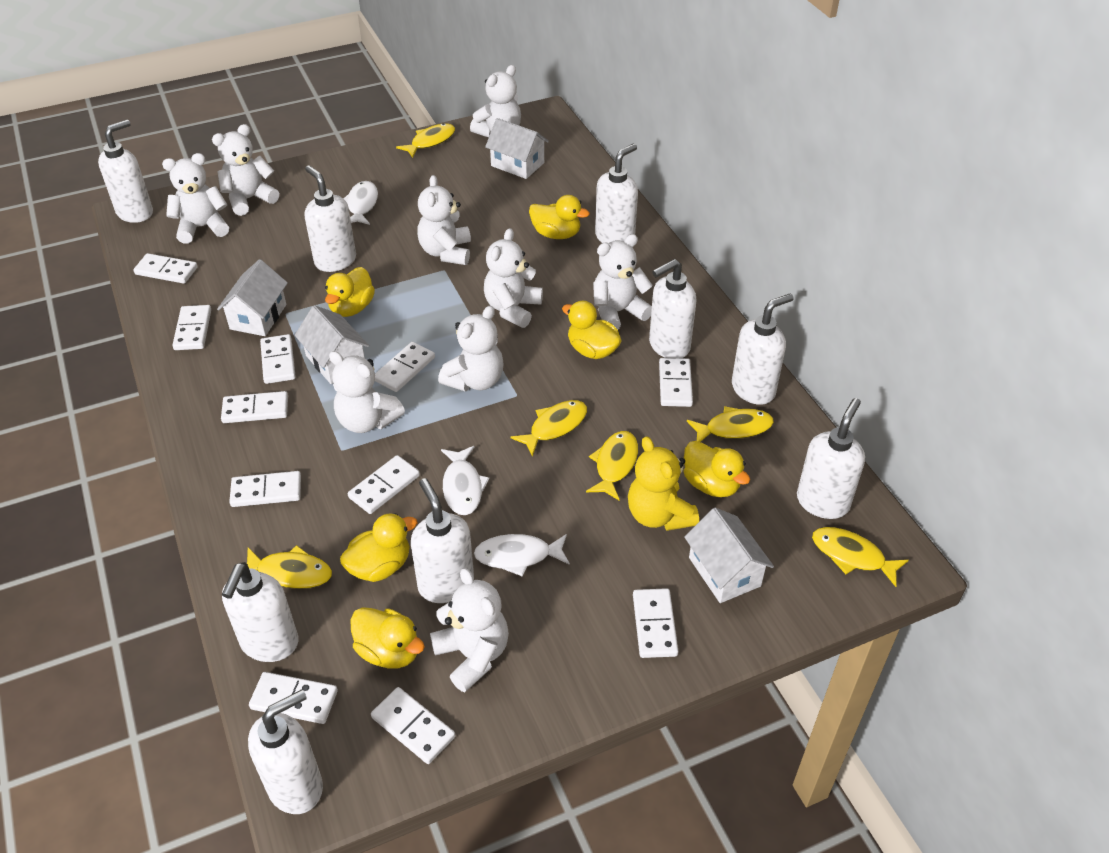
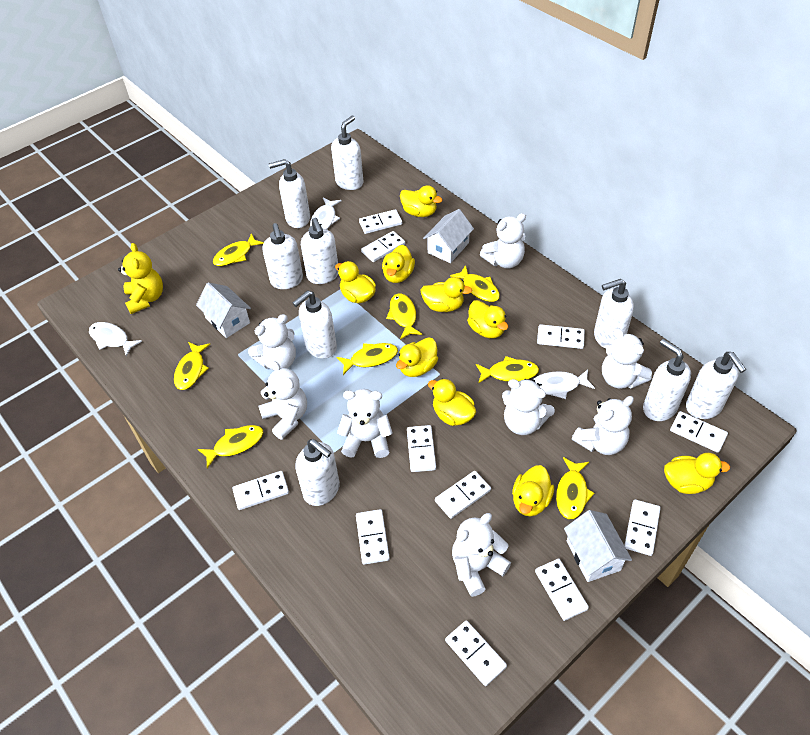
white house: [217,259,288,336] [295,305,369,384] [485,118,549,179] [684,508,774,603] = 4 -> [196,282,251,338] [423,209,474,263] [564,510,632,582] = 3
white teddy bear: [162,153,229,244] [212,124,279,216] [329,351,405,433] [417,175,471,265] [430,568,509,692] [438,306,504,391] [470,65,521,137] [484,228,543,328] [593,234,653,329] = 9 -> [248,314,296,371] [258,361,307,440] [337,389,393,458] [452,513,511,597] [480,213,526,269] [502,379,555,435] [572,396,634,455] [602,328,652,389] = 8
yellow duck: [325,267,375,317] [340,513,417,582] [350,607,425,669] [529,195,590,239] [562,301,622,359] [683,441,750,497] = 6 -> [335,261,376,303] [382,245,415,283] [396,338,438,377] [400,185,443,217] [420,277,472,312] [428,379,476,426] [467,300,508,338] [512,465,554,517] [664,453,730,494] = 9
yellow fish: [247,545,332,589] [396,123,455,158] [510,400,587,457] [586,431,638,500] [687,406,774,442] [812,527,909,587] = 6 -> [174,342,210,390] [198,425,264,468] [213,233,264,266] [337,343,398,375] [386,293,422,339] [450,265,500,302] [476,356,539,384] [556,457,595,519] = 8

